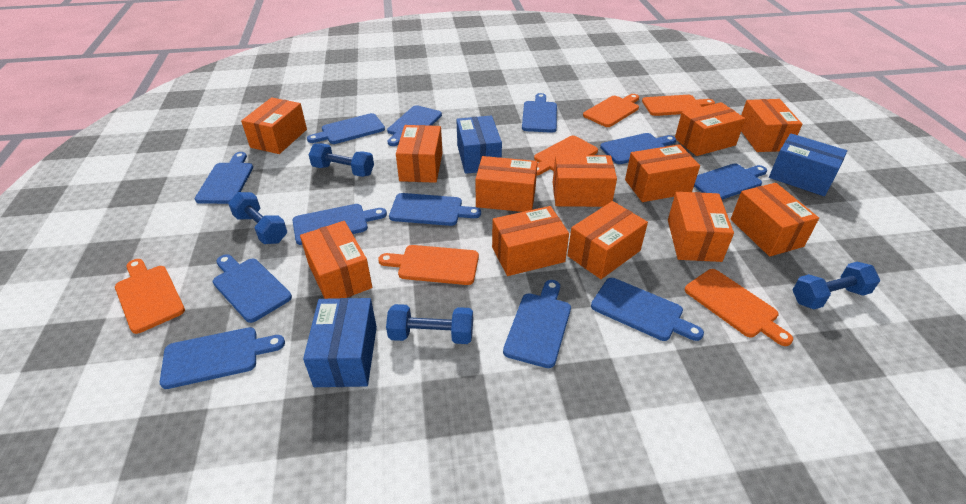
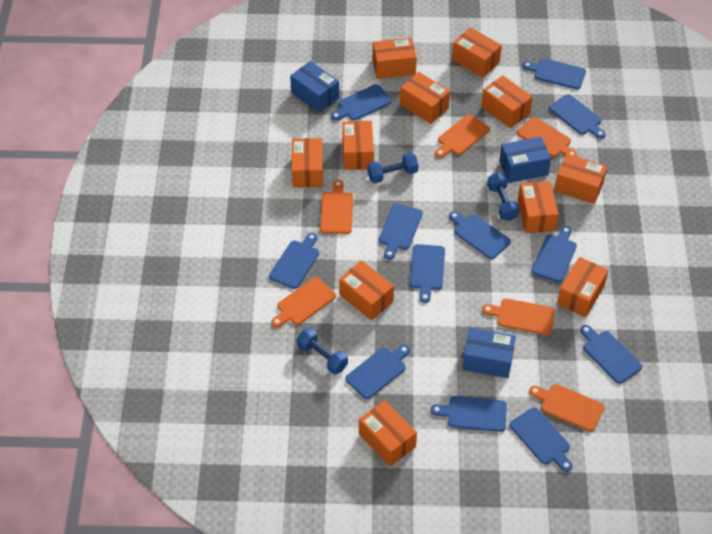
blue dumbbell: [228,192,287,244] [309,143,374,177] [386,304,473,344] [793,262,880,309] = 4 -> [297,328,348,374] [367,152,418,183] [487,172,520,221] = 3
orange box: [241,97,307,154] [300,221,372,299] [396,125,443,183] [475,156,538,212] [492,206,569,276] [553,155,617,207] [567,201,648,279] [625,144,700,202] [668,192,734,262] [675,102,745,156] [731,183,819,256] [741,99,802,152] = 12 -> [292,138,323,188] [339,260,394,320] [342,121,374,170] [359,400,417,466] [372,38,417,79] [400,72,450,124] [452,27,502,78] [481,75,533,128] [518,181,559,233] [554,153,607,204] [557,257,608,317] = 11

